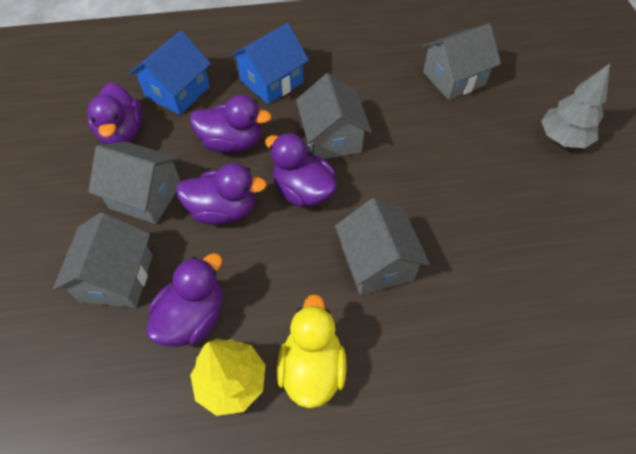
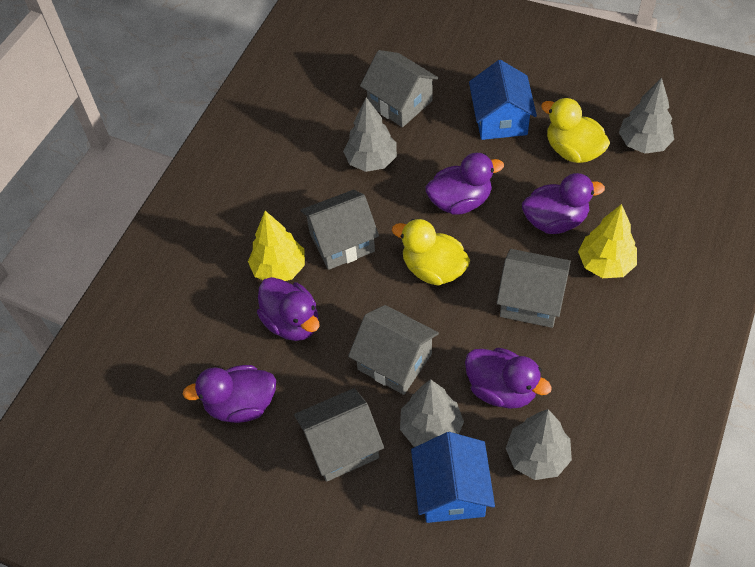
grey tree: [541,63,610,148] = 1 -> [343,97,397,172] [400,380,464,447] [506,409,572,480] [619,78,674,154] = 4
yellow duck: [277,294,347,408] = 1 -> [392,219,470,285] [541,98,610,163] = 2
yellow tree: [190,338,265,416] = 1 -> [248,211,305,281] [578,204,637,278] = 2

